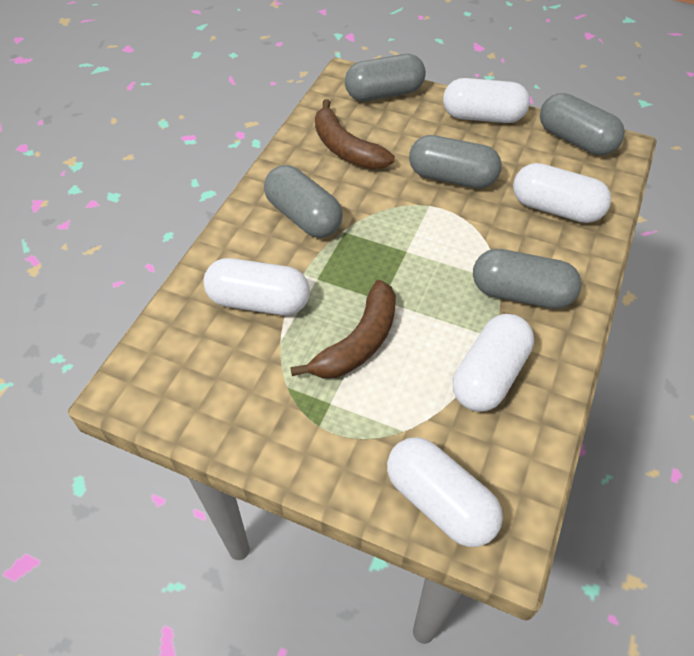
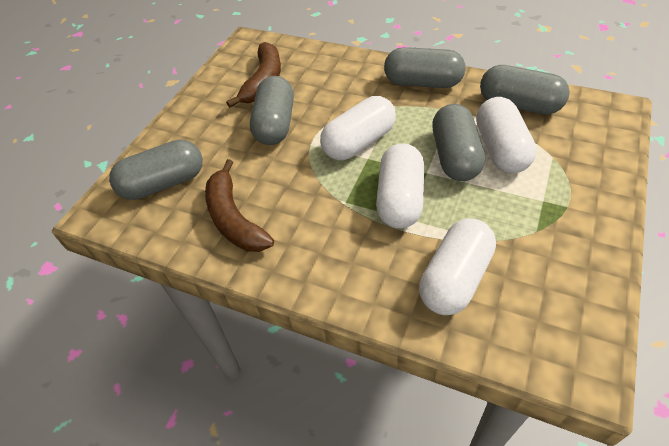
white capsule: [203,258,310,315] [387,437,503,547] [443,78,530,123] [453,314,534,412] [513,163,611,223] = 5 -> [320,96,396,160] [376,144,424,229] [419,219,496,315] [476,97,536,173] = 4

